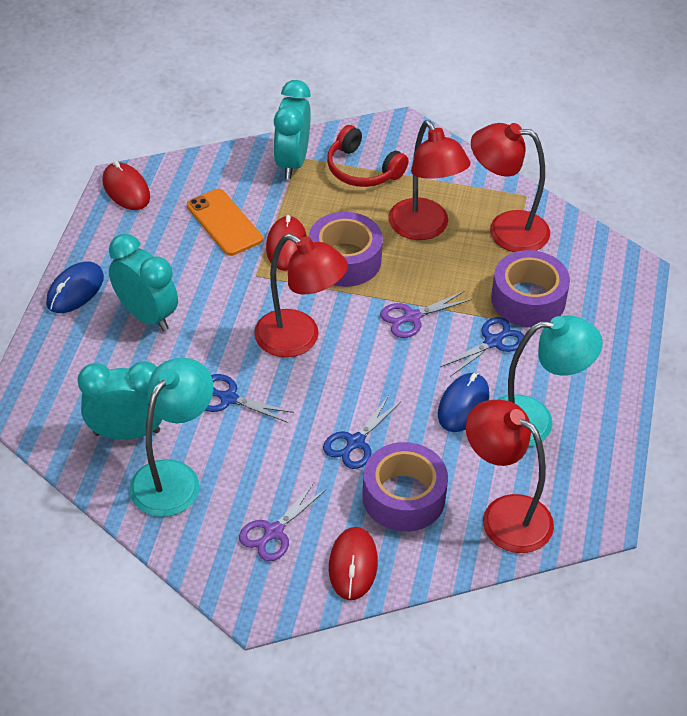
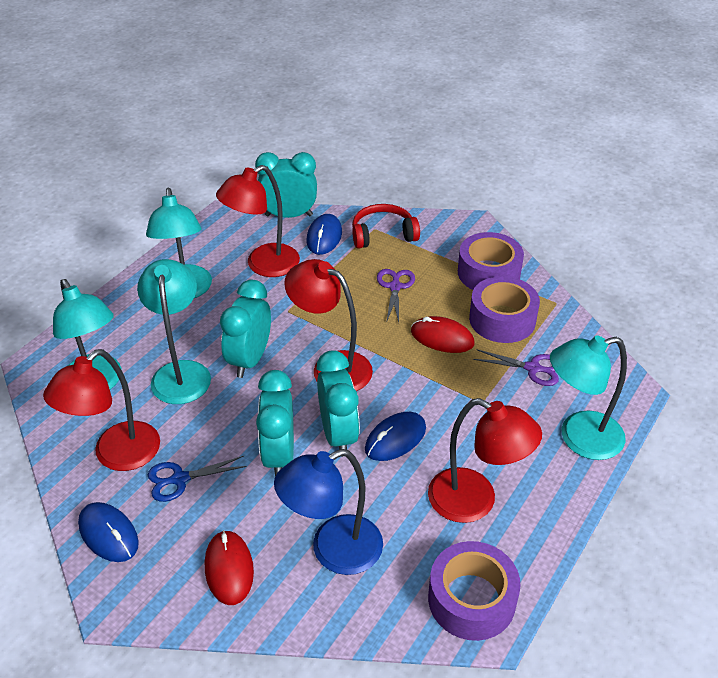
blue lamp: none = 0 -> [274,449,383,575] = 1
blue mouse: [46,261,104,313] [438,373,489,432] = 2 -> [78,502,139,562] [307,214,342,255] [365,412,426,461] = 3
blue scissors: [205,374,294,423] [323,396,401,469] [440,317,524,377] = 3 -> [148,456,247,502] = 1
orange phone: [187,189,263,256] = 1 -> none = 0
red mouse: [102,161,150,210] [266,215,307,271] [329,527,378,600] = 3 -> [205,530,254,605] [411,316,475,353] = 2
turquoise clock: [77,361,162,439] [109,234,178,331] [273,80,311,179] = 3 -> [220,280,271,378] [255,152,317,218] [256,370,294,476] [317,350,360,457] = 4
turquoise lamp: [129,358,213,517] [497,315,603,447] = 2 -> [53,279,121,390] [137,259,211,404] [146,188,212,298] [550,335,627,460] = 4

